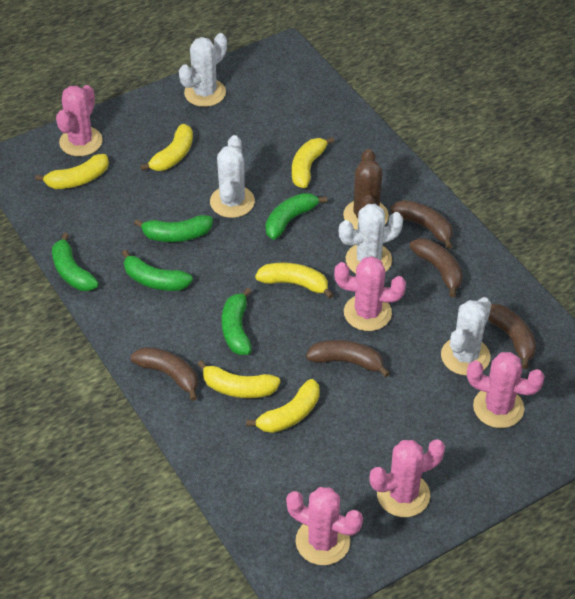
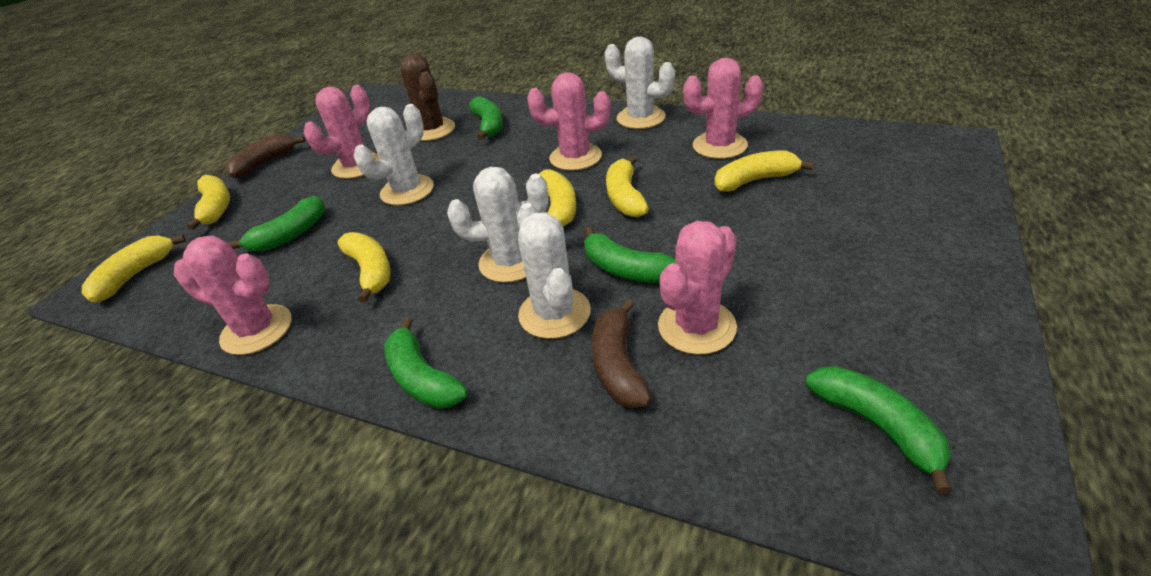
brown banana: [131,347,198,401] [306,340,390,377] [390,200,453,249] [409,238,463,297] [488,304,536,369] = 5 -> [225,134,305,179] [592,299,652,409] = 2

